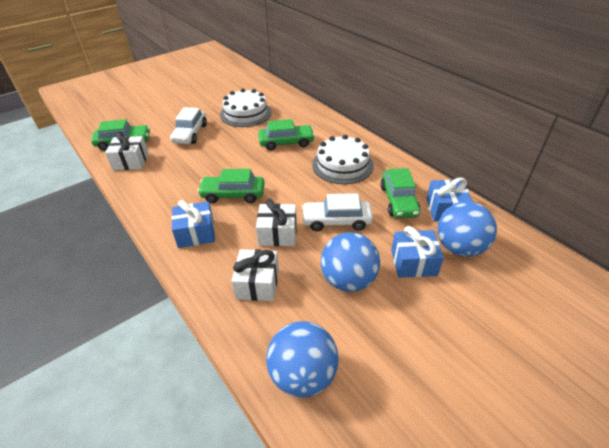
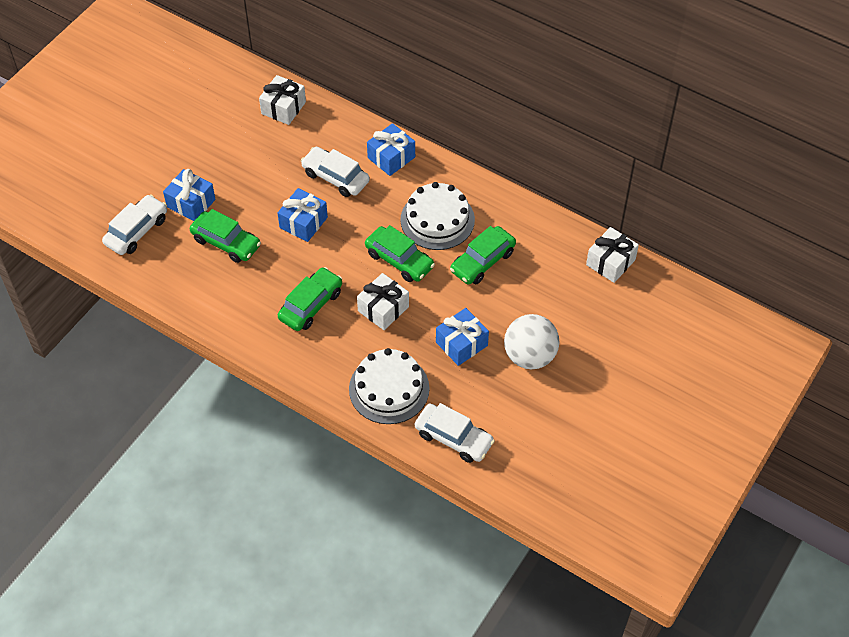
blue ball: [266,321,339,398] [321,232,380,292] [438,202,497,257] = 3 -> none = 0
blue gift: [171,200,215,248] [391,226,444,278] [426,178,473,221] = 3 -> [163,169,216,221] [278,188,328,242] [367,123,415,176] [436,308,489,366] = 4
white ball: none = 0 -> [504,314,559,369] = 1
white car: [170,107,207,144] [302,193,373,231] = 2 -> [102,195,167,255] [301,147,370,197] [415,403,495,463] = 3

